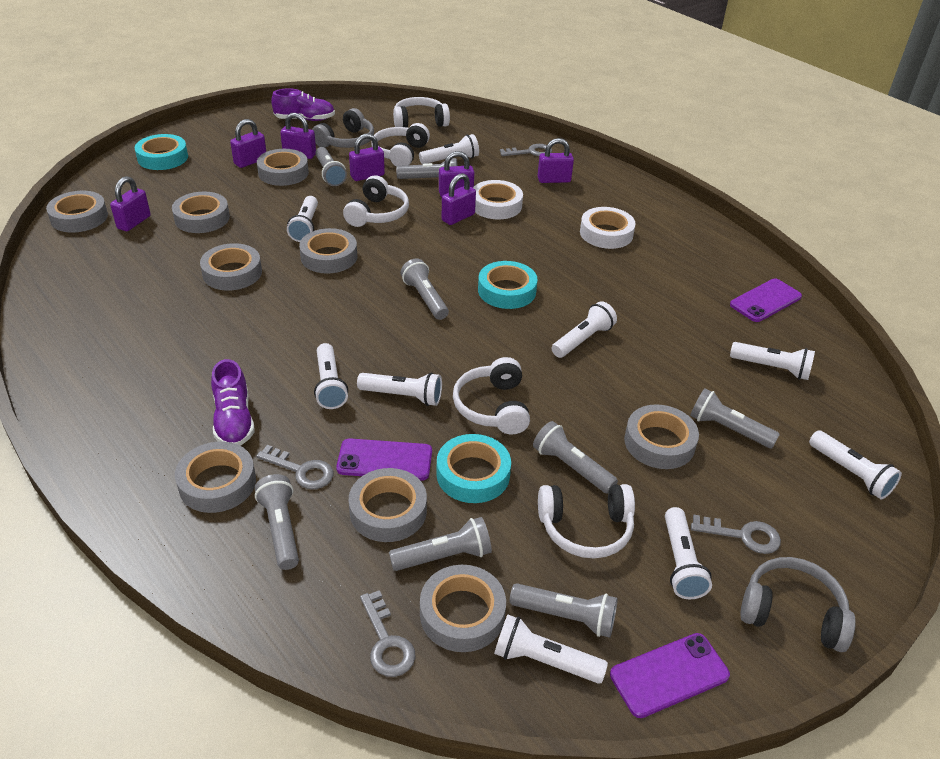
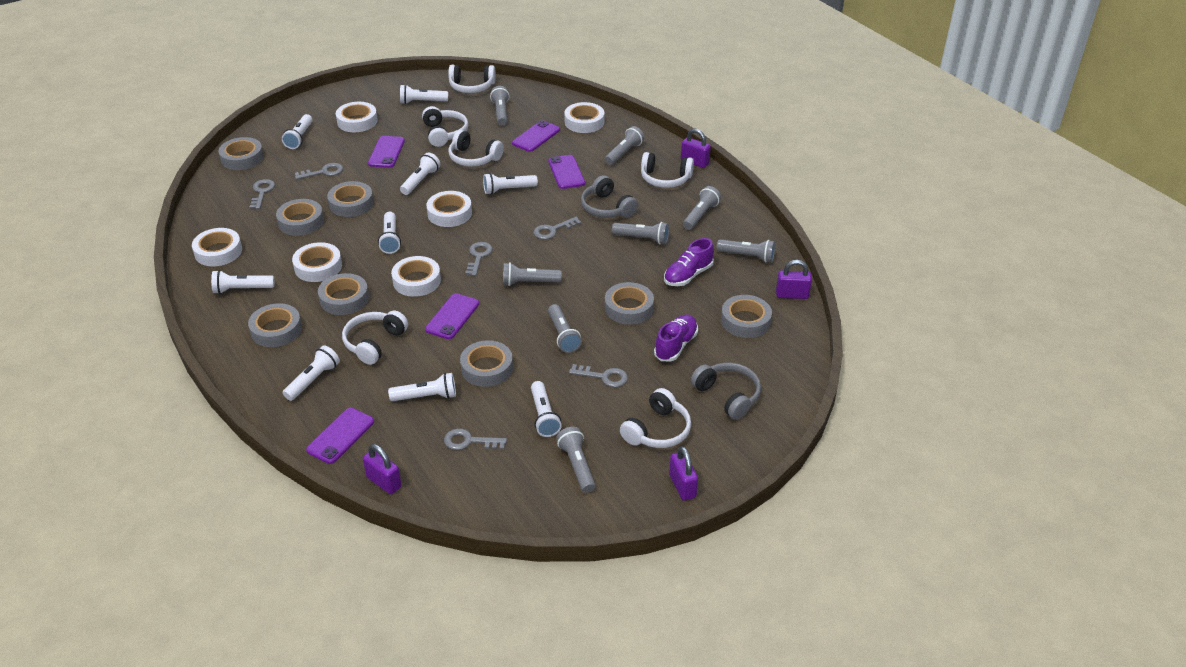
grey key: [256,445,333,489] [360,590,416,677] [500,144,552,156] [691,515,781,554] = 4 -> [250,179,275,209] [295,163,343,180] [444,428,507,450] [465,242,493,276] [533,217,581,239] [569,364,628,387] = 6
grey tape: [46,191,108,233] [172,192,230,233] [175,442,256,513] [200,243,262,291] [257,149,309,186] [299,228,358,274] [349,468,427,542] [420,565,506,652] [624,404,699,469] = 9 -> [218,137,264,170] [248,303,302,347] [276,199,324,236] [318,273,369,315] [327,181,374,217] [460,340,513,387] [605,282,654,325] [721,295,772,338] = 8
purple padlock: [110,176,151,231] [230,119,266,168] [280,113,316,159] [349,133,385,181] [439,151,474,197] [442,173,476,225] [538,138,574,183] = 7 -> [363,444,402,494] [669,446,698,501] [681,129,711,168] [776,260,812,299] = 4
purple phone: [336,438,432,481] [610,633,730,718] [730,279,802,322] = 3 -> [306,408,374,464] [368,136,405,168] [425,293,479,339] [512,120,560,152] [548,155,585,189] = 5
turquoise tape: [135,134,188,170] [436,434,511,503] [478,261,538,309] = 3 -> none = 0
white headphones: [343,175,409,227] [372,123,430,167] [393,97,450,128] [453,357,530,435] [538,484,635,558] = 5 -> [342,310,408,365] [422,106,468,147] [448,65,496,93] [448,130,504,167] [620,388,691,448] [641,152,694,188] = 6
white tape: [473,180,523,219] [580,207,636,249] = 2 -> [192,228,242,266] [292,242,342,282] [336,102,378,132] [391,256,441,297] [426,191,472,227] [564,102,605,133] = 6

